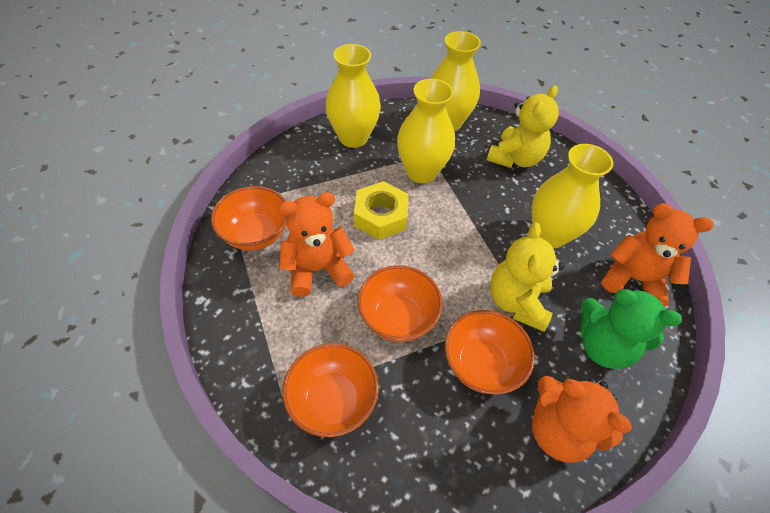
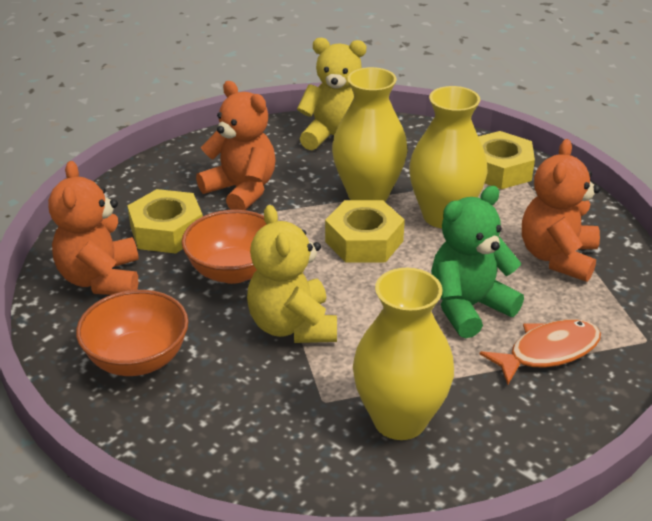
orange bowl: [211,186,286,250] [282,343,379,437] [358,265,443,342] [445,310,535,395] = 4 -> [76,290,189,376] [181,210,267,284] = 2
orange fish: none = 0 -> [480,319,601,385] = 1
yellow nut: [354,181,408,240] = 1 -> [127,189,203,254] [325,200,405,263] [478,131,535,189] = 3
yellow vase: [325,44,381,148] [397,79,455,183] [430,31,481,132] [532,144,613,248] = 4 -> [332,67,408,202] [353,268,454,440] [409,86,488,228] = 3

